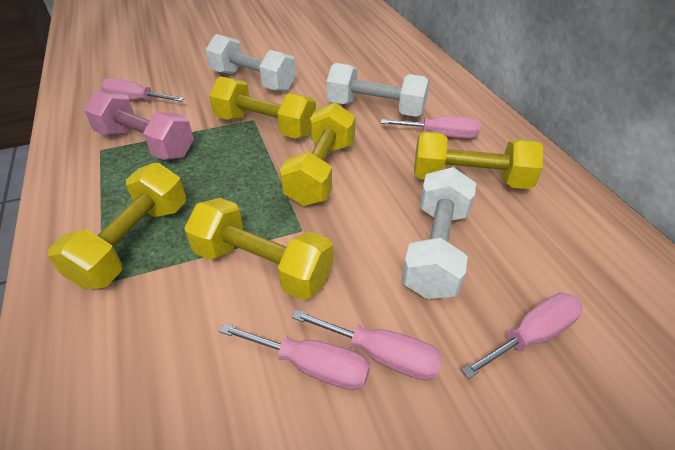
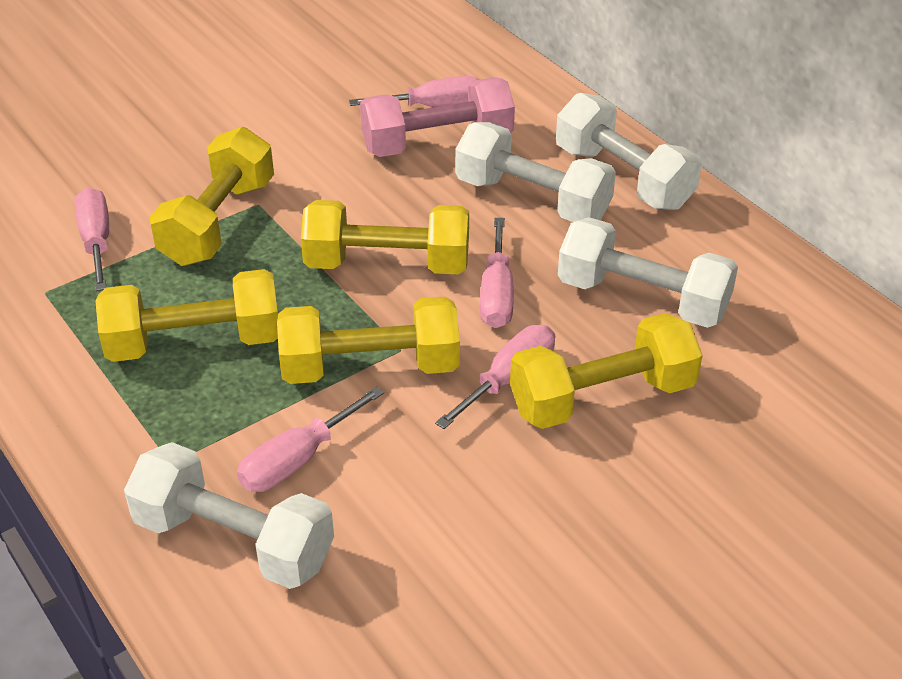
white dumbbell: [206,34,296,92] [326,63,430,117] [402,167,476,299] = 3 -> [124,442,334,589] [455,122,616,222] [556,93,702,210] [558,217,738,328] = 4

